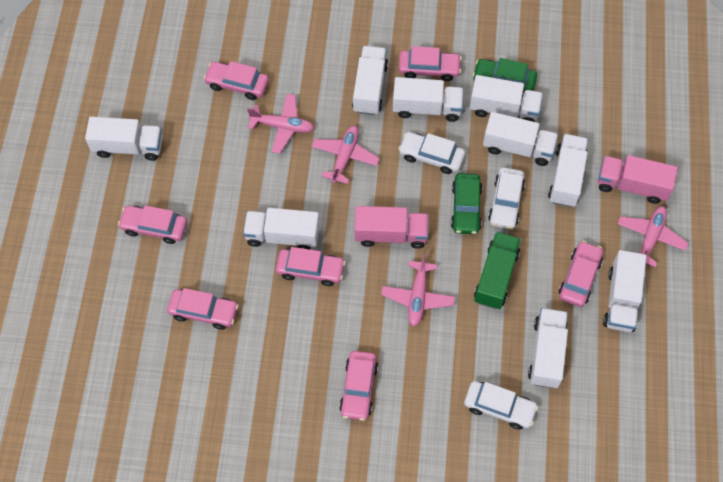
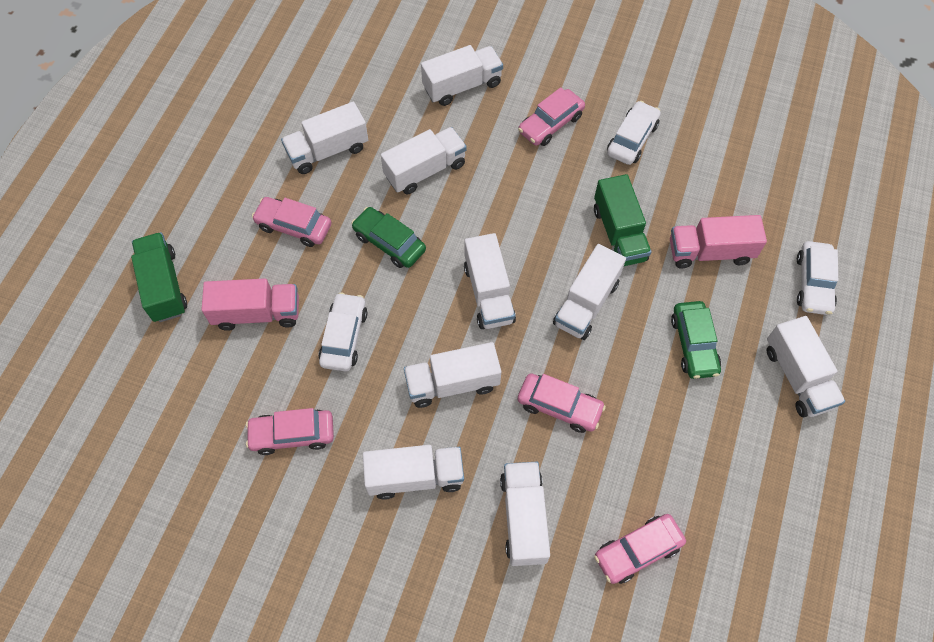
green truck: [474,232,521,309] = 1 -> [131,232,187,322] [594,174,651,266] = 2
pink car: [118,205,187,244] [167,288,239,330] [204,61,269,100] [276,247,346,286] [339,351,378,421] [398,46,462,81] [559,241,603,307] = 7 -> [246,408,334,455] [252,197,332,247] [517,373,606,433] [518,87,585,146] [594,514,686,584] = 5
pink plane: [247,94,314,154] [311,126,380,184] [381,254,455,327] [617,206,688,267] = 4 -> none = 0

